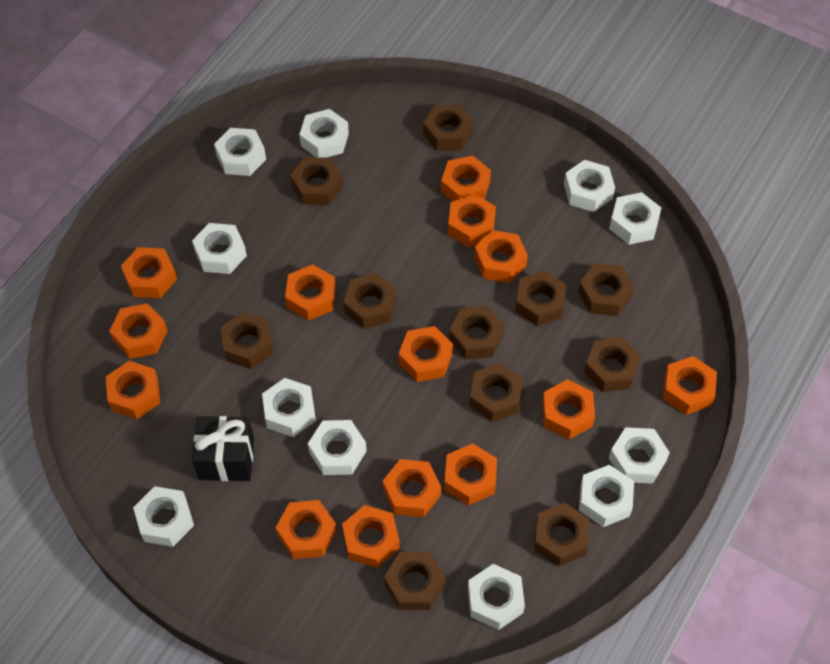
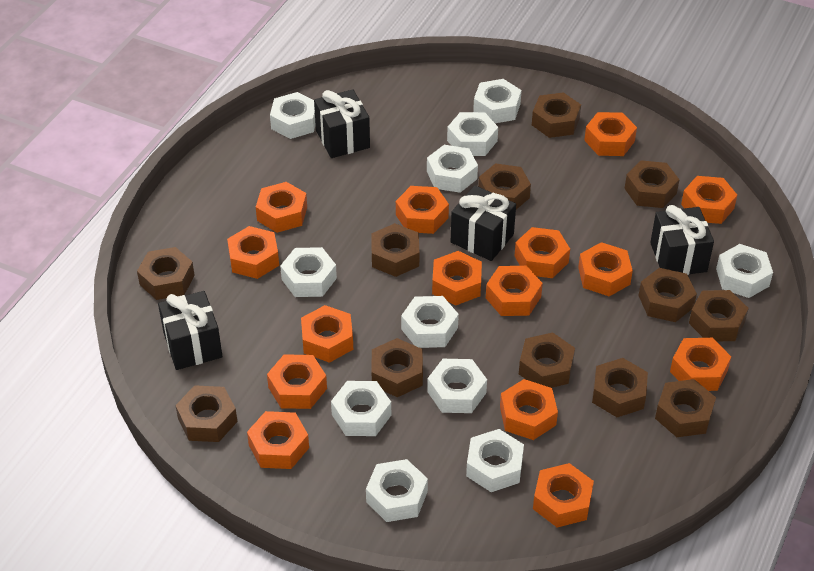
black gift: [192,416,254,481] = 1 -> [158,291,223,370] [314,89,370,158] [451,185,516,261] [650,205,714,275] = 4
brown nut: [221,312,273,369] [290,157,343,205] [344,273,396,329] [384,552,445,610] [423,104,474,151] [449,306,505,359] [470,363,523,422] [515,270,566,326] [534,502,589,566] [578,263,634,316] [584,337,641,392] = 11 -> [137,247,195,300] [175,385,237,442] [371,223,419,277] [372,338,423,397] [478,163,531,209] [519,333,575,388] [532,92,581,138] [592,358,648,417] [624,160,679,208] [638,268,697,322] [655,379,716,437] [689,290,749,342] = 12
orange nut: [106,361,160,419] [109,303,168,359] [121,247,177,298] [276,500,337,559] [285,264,336,321] [342,505,400,568] [383,459,441,517] [398,326,453,382] [441,156,491,202] [444,443,497,506] [448,194,496,248] [474,230,528,283] [542,379,595,439] [663,356,717,415] = 14 -> [227,226,279,279] [247,411,309,469] [256,182,307,233] [267,354,327,409] [301,305,353,363] [396,186,449,234] [432,251,482,305] [486,266,543,316] [500,379,558,440] [515,227,570,278] [533,463,594,528] [578,242,633,296] [584,112,637,156] [670,338,731,391] [681,176,737,224] = 15

